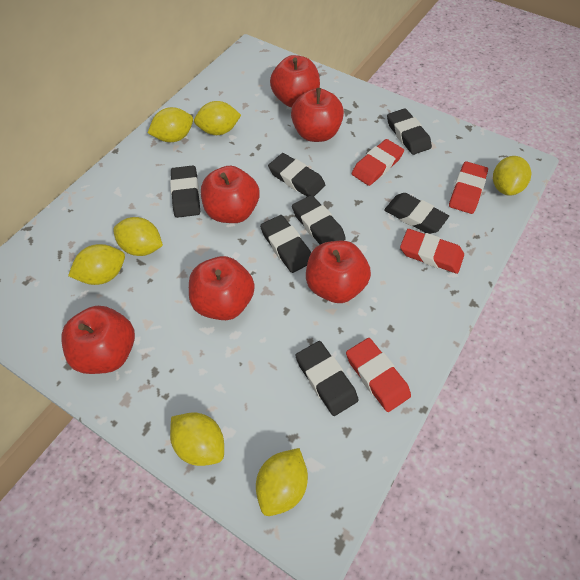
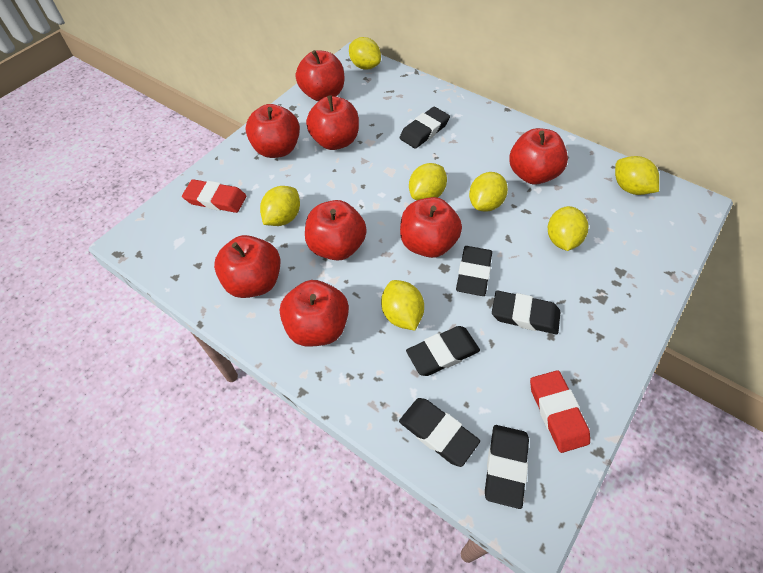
black eraser: [170,166,200,218] [260,215,311,273] [268,153,325,197] [292,195,346,245] [295,341,359,416] [384,193,449,234] [387,108,432,155] = 7 -> [399,398,480,467] [400,107,450,149] [406,326,480,376] [456,246,492,296] [485,425,529,509] [492,290,561,334] = 6
red apple: [62,306,135,374] [189,256,255,320] [201,166,259,223] [270,55,320,107] [291,88,344,142] [306,241,371,303] = 6 -> [214,235,281,298] [246,104,300,158] [280,280,349,347] [296,50,344,101] [305,200,367,261] [306,95,359,150] [400,197,462,258] [509,128,568,185] = 8
red eraser: [346,338,411,412] [352,139,404,186] [400,229,464,274] [449,161,488,214] = 4 -> [182,179,246,213] [530,370,590,453] = 2

